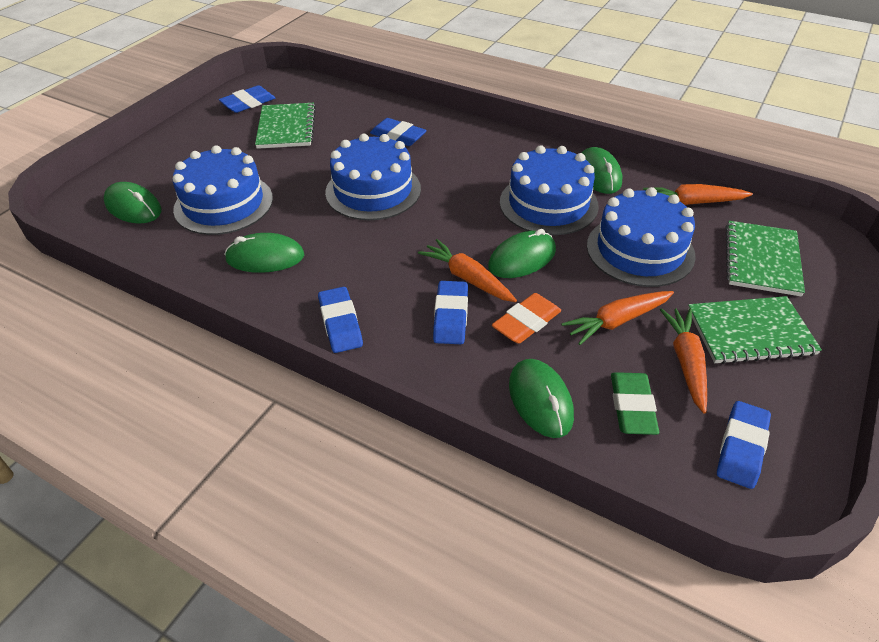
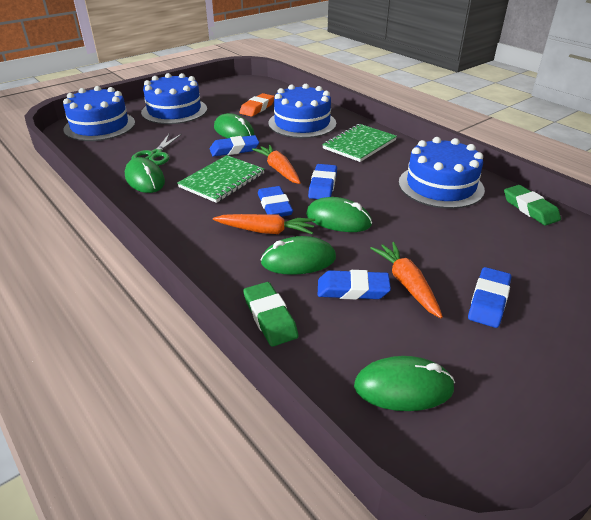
green eraser: [611,372,659,435] = 1 -> [243,282,299,347] [504,185,561,225] = 2
green notebook: [255,103,316,149] [688,296,822,364] [726,221,805,297] = 3 -> [177,155,265,203] [322,124,397,162] = 2
green scissors: none = 0 -> [131,133,182,165] = 1
orange carrot: [418,239,517,302] [562,291,674,345] [643,184,753,205] [660,308,707,414] = 4 -> [213,214,315,234] [252,144,301,184] [370,242,443,318] = 3

